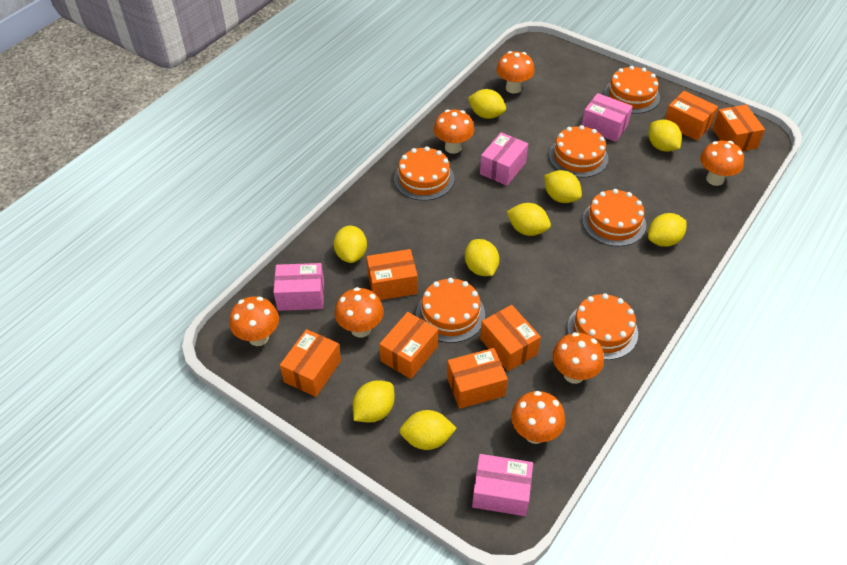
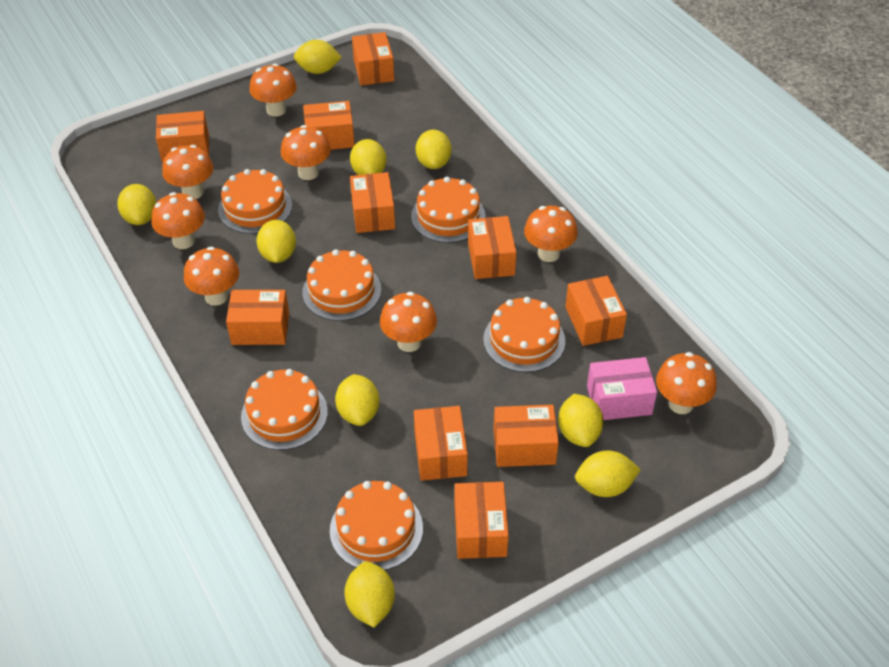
orange box: [280,329,341,397] [366,249,418,300] [379,312,438,379] [447,348,508,409] [480,305,541,371] [665,91,718,141] [712,105,765,152] = 7 -> [156,111,209,162] [226,290,289,345] [303,101,355,150] [350,172,395,233] [352,32,394,86] [414,406,468,481] [455,482,509,559] [468,216,516,279] [494,405,559,467] [565,276,627,346] = 10
orange mushroom: [229,296,279,346] [335,287,384,338] [434,110,474,154] [496,51,535,94] [511,391,565,444] [552,332,604,384] [700,141,744,186] = 7 -> [152,192,205,249] [162,145,213,199] [184,246,239,306] [249,63,297,117] [281,125,331,180] [380,292,437,352] [524,206,578,262] [656,352,717,414] = 8
pink box: [273,263,324,311] [472,454,533,516] [480,132,528,186] [582,93,633,142] = 4 -> [587,357,657,420] = 1

